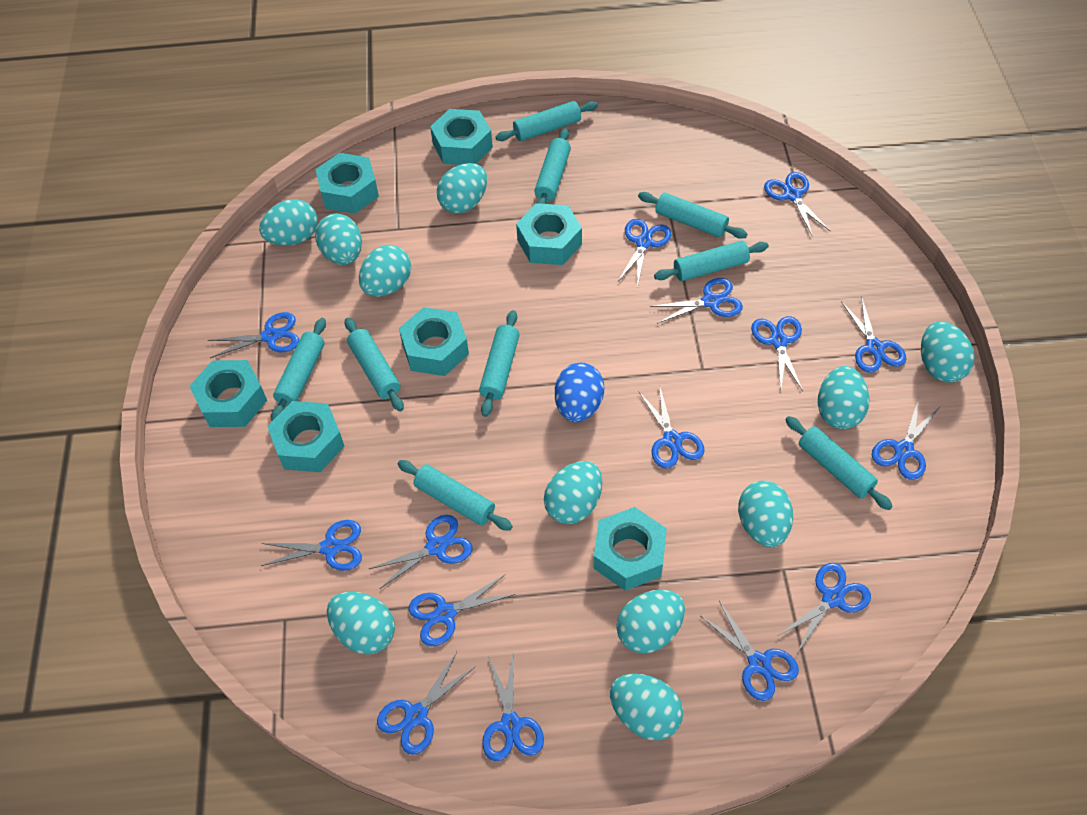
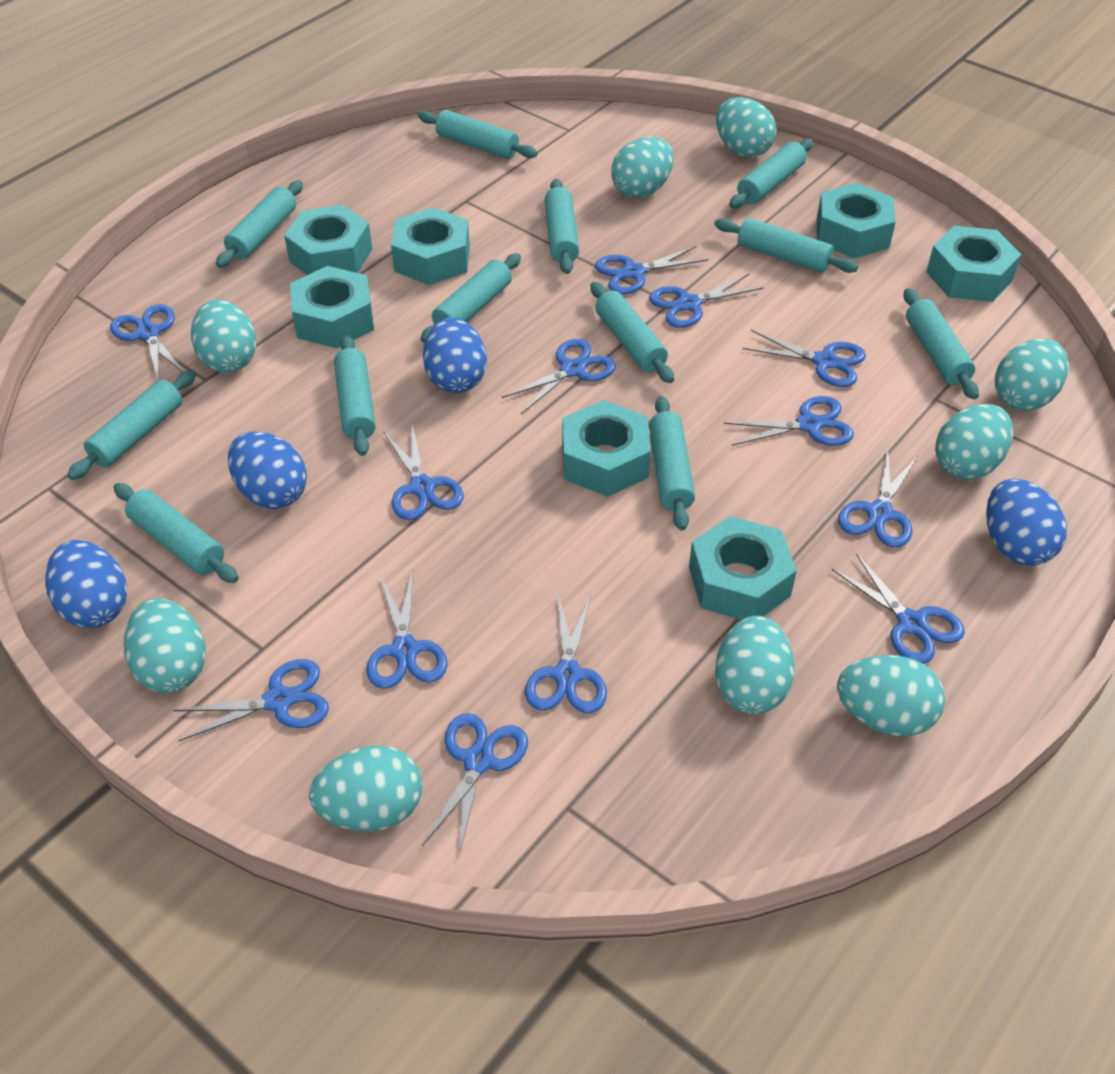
blue egg: [555,363,604,422] = 1 -> [45,540,127,628] [228,431,307,509] [423,317,487,393] [986,478,1067,566] = 4
blue scissors: [208,312,299,358] [261,520,362,571] [369,515,472,589] [377,652,476,755] [409,574,516,646] [482,653,544,761] [617,219,671,285] [638,385,704,469] [650,278,743,324] [701,601,799,701] [751,316,803,391] [764,172,830,237] [777,563,871,653] [841,296,906,373] [872,398,941,480] = 15 -> [110,304,184,380] [173,659,329,742] [366,569,448,689] [383,425,464,520] [422,713,528,855] [501,339,616,414] [525,596,607,713] [595,246,708,294] [649,274,764,328] [724,396,854,446] [743,330,866,387] [832,553,965,664] [838,449,918,547] = 13
turquoise egg: [259,199,318,246] [315,214,362,265] [327,592,395,655] [359,245,411,297] [437,163,487,214] [544,461,602,524] [610,674,683,741] [616,590,685,654] [738,481,793,547] [818,366,870,429] [921,321,975,383] = 11 -> [124,598,206,693] [191,299,256,373] [309,745,422,831] [611,137,674,198] [715,616,795,714] [716,97,776,157] [837,655,945,736] [935,404,1013,480] [995,338,1068,411] = 9
turquoise rolling pin: [271,318,326,421] [345,318,404,411] [398,460,513,531] [479,310,520,417] [496,101,598,141] [534,128,571,204] [638,192,747,239] [654,241,769,281] [785,416,893,510] = 9 -> [67,370,196,480] [113,483,239,583] [216,180,303,268] [334,335,376,456] [418,110,538,159] [421,253,521,343] [544,179,579,274] [591,282,674,383] [649,396,695,531] [715,218,858,273] [729,139,813,208] [903,288,979,399] = 12

